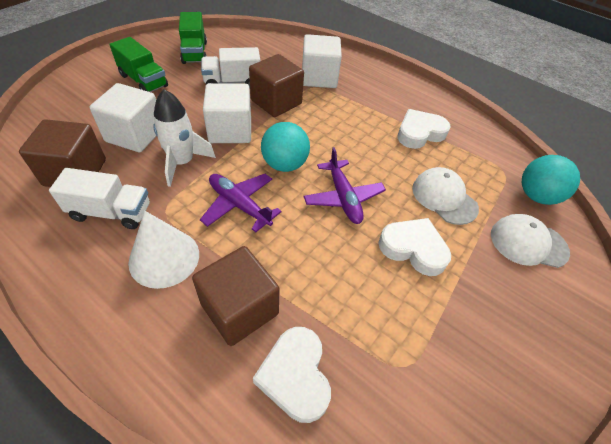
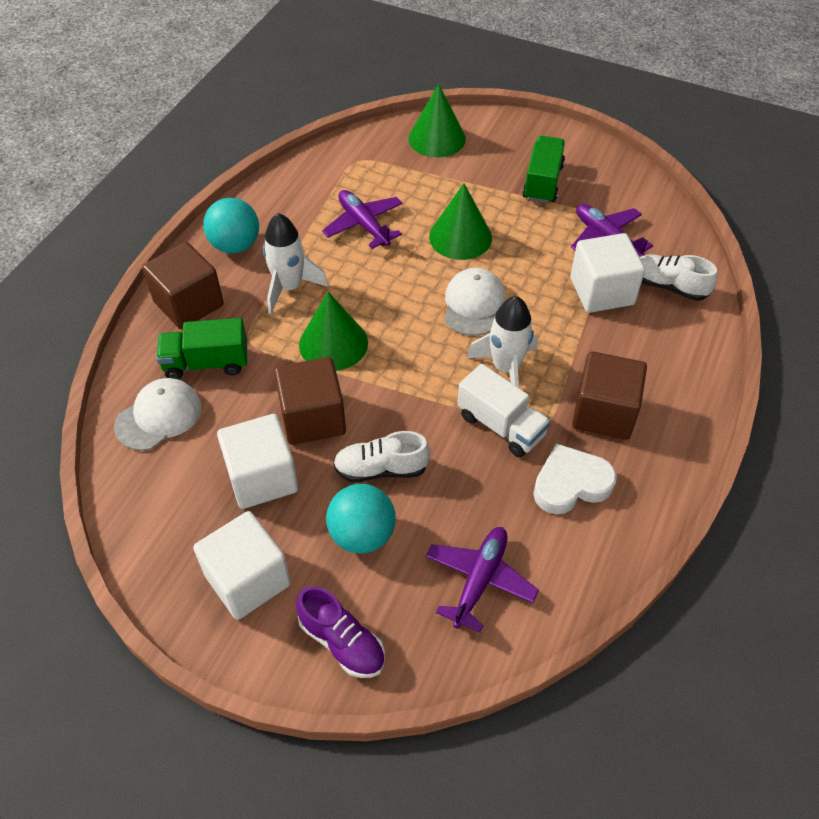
green cone: none = 0 -> [299,292,368,371] [408,84,466,157] [429,183,492,260] = 3
purple plane: [200,174,282,232] [304,147,386,224] = 2 -> [322,190,403,249] [425,527,539,632] [571,204,653,257] = 3
purple shoe: none = 0 -> [296,586,385,678] = 1
white cone: [128,211,199,289] = 1 -> none = 0
white heart: [253,327,331,423] [378,218,451,276] [398,109,451,149] = 3 -> [533,443,617,514] = 1
white rocket: [153,89,216,187] = 1 -> [263,213,328,314] [467,296,538,388] = 2
white shoe: none = 0 -> [333,431,431,482] [640,254,718,301] = 2
white truck: [49,168,150,229] [201,47,260,88] = 2 -> [458,364,551,457] = 1

